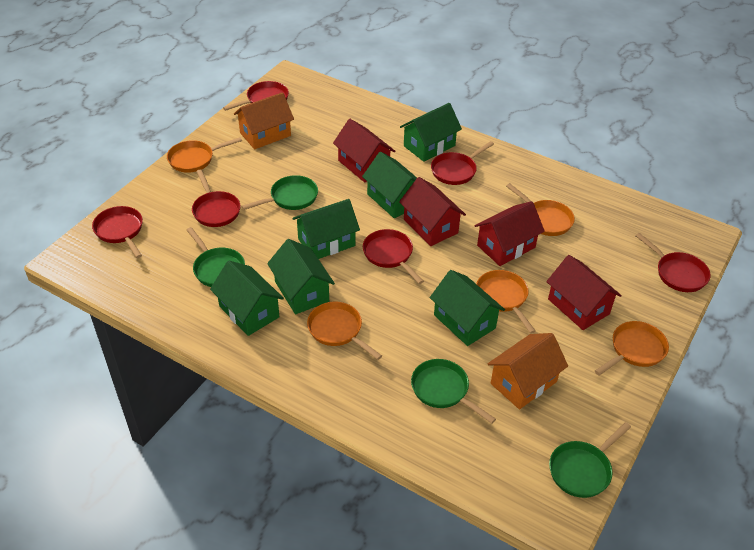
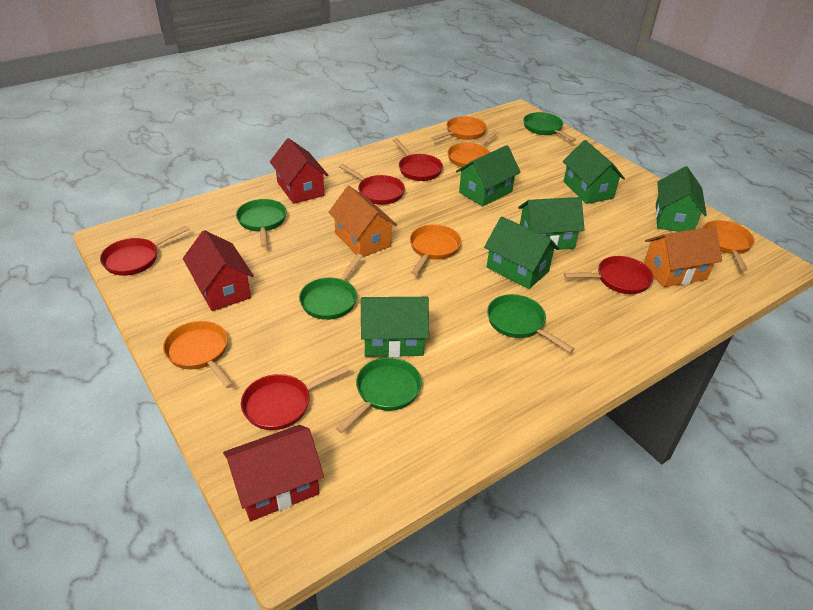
green pan: [187,227,245,287] [241,175,318,210] [411,359,496,424] [549,422,631,498] = 4 -> [236,199,287,247] [299,254,363,320] [336,358,422,433] [487,294,575,353] [523,112,576,142] = 5
red house: [333,119,395,182] [399,177,466,246] [474,201,545,266] [546,255,622,330] = 4 -> [183,230,254,311] [223,425,324,521] [270,138,329,204] = 3
red pan: [92,206,143,258] [192,170,241,227] [223,81,289,111] [363,229,424,284] [431,141,494,185] [635,233,711,292] = 6 -> [100,226,189,276] [241,365,350,430] [339,164,405,205] [393,138,443,181] [564,256,654,294] = 5

